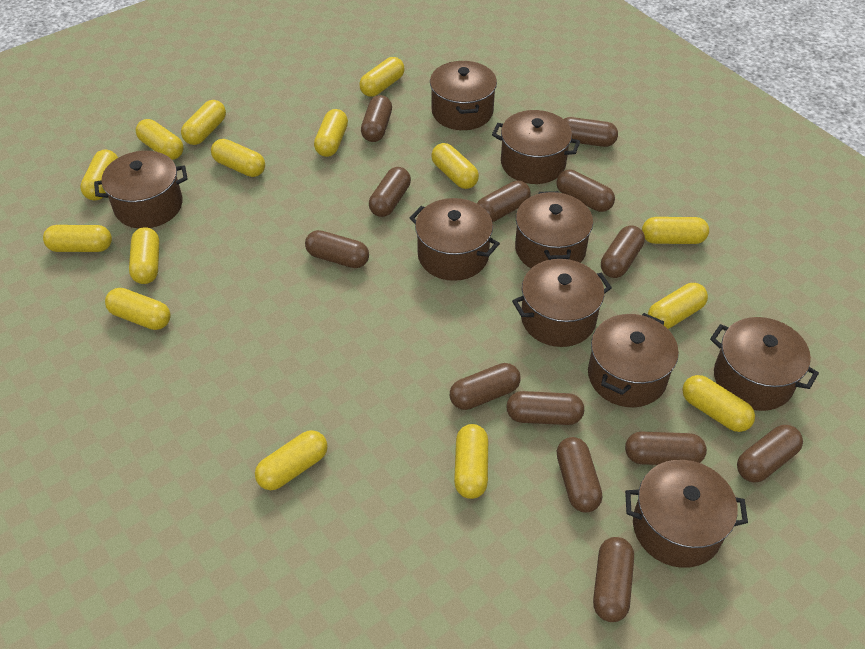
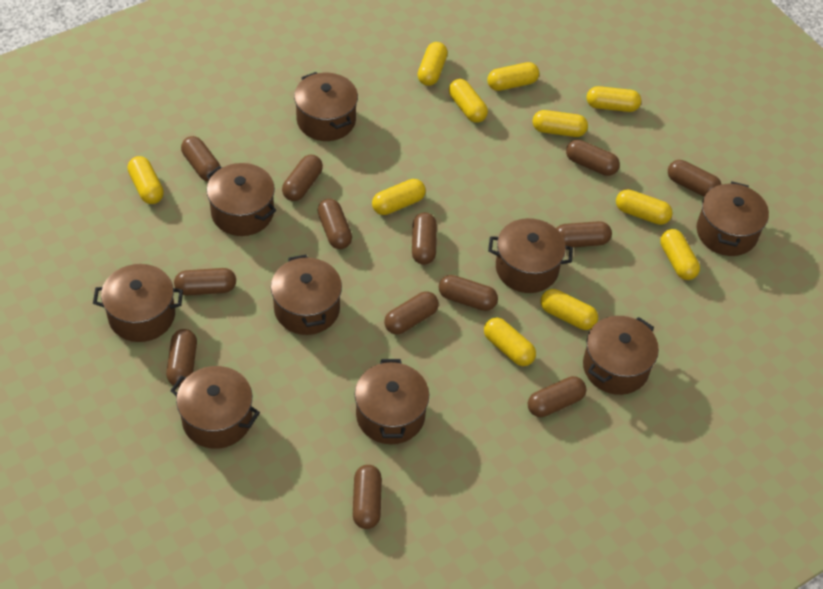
yellow capsule: [43,225,112,252] [80,149,118,200] [105,288,171,330] [129,227,159,284] [135,119,184,160] [181,100,226,145] [211,139,265,177] [255,430,328,490] [314,109,348,157] [359,57,405,97] [431,143,479,189] [454,424,488,499] [642,217,709,244] [648,283,708,329] [682,375,755,432] = 15 -> [127,156,164,204] [372,179,426,215] [418,42,448,86] [449,79,488,123] [484,318,536,366] [487,62,539,91] [533,110,588,137] [541,289,598,330] [587,86,641,112] [616,189,673,225] [660,229,700,280] = 11

